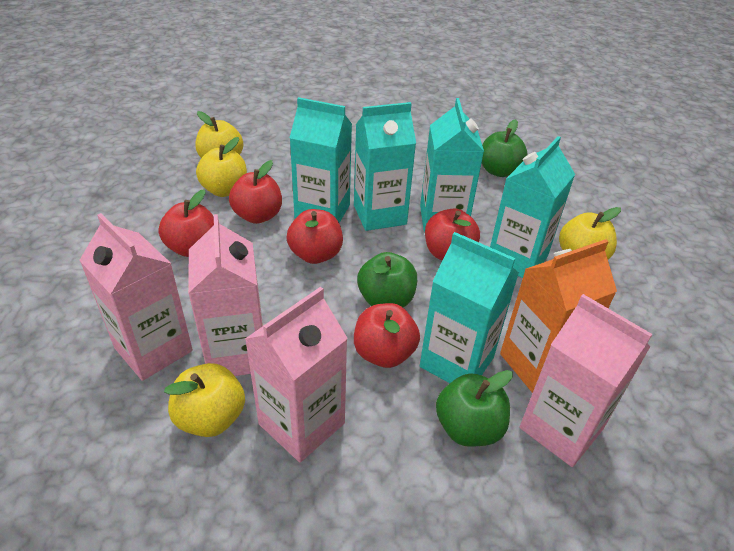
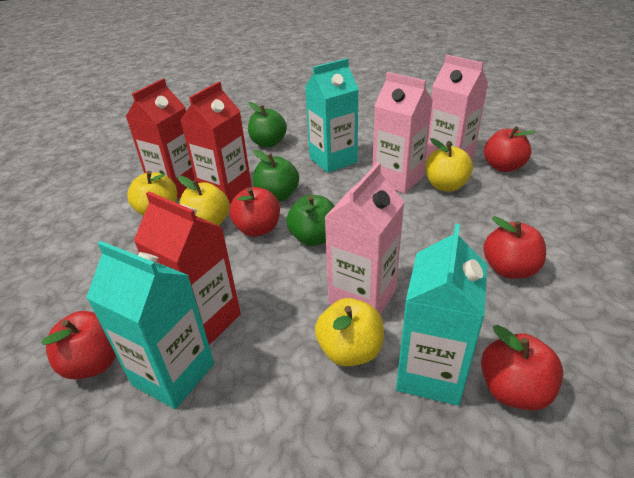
orange carton: [500,239,617,393] = 1 -> none = 0
pink carton: [80,213,193,381] [188,214,263,376] [245,287,348,462] [519,294,652,467] = 4 -> [325,162,404,315] [372,72,433,194] [426,55,488,160] = 3
red carton: none = 0 -> [126,79,195,199] [134,191,241,345] [180,82,252,204] = 3
turquoise carton: [290,97,352,223] [354,102,416,231] [420,98,484,232] [420,232,519,383] [490,136,575,278] = 5 -> [86,241,214,409] [305,58,359,173] [396,224,487,406] = 3

